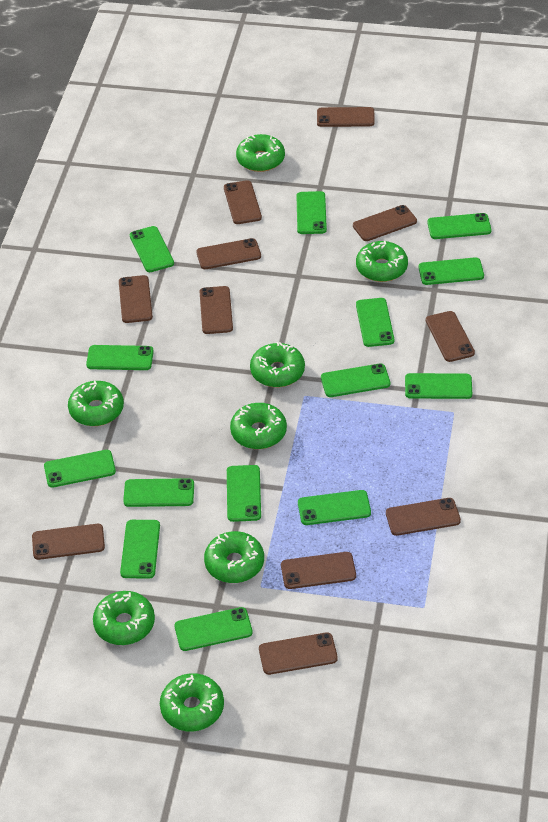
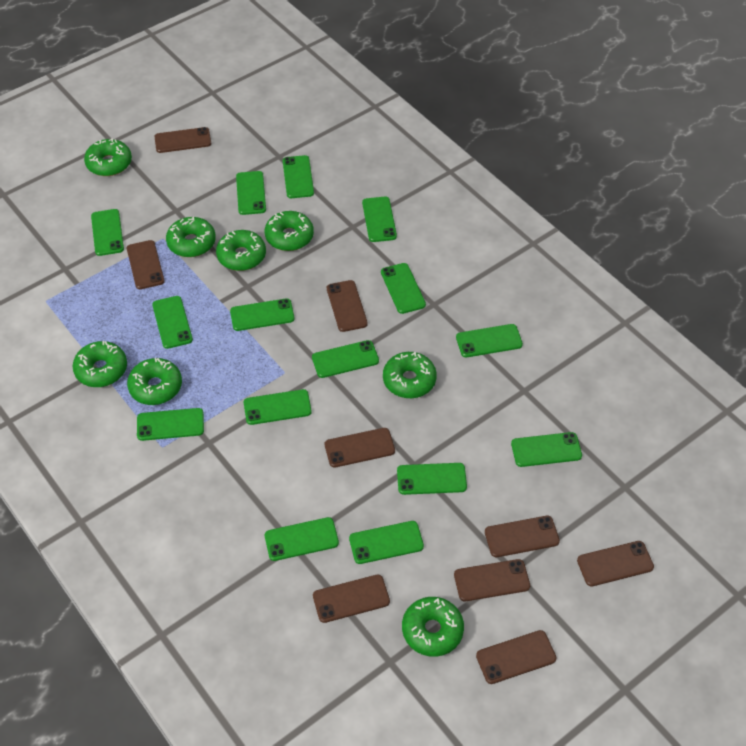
brown phone: [32,524,105,560] [119,275,153,323] [196,238,261,269] [199,286,233,334] [224,180,262,224] [259,632,338,675] [281,552,356,589] [317,107,375,127] [353,205,417,241] [386,498,461,536] [426,311,475,362] = 11 -> [127,240,165,289] [155,127,211,153] [313,575,390,623] [325,428,395,468] [327,280,368,332] [454,559,530,601] [476,630,556,684] [485,516,560,557] [577,541,654,586] = 9
green phone: [44,450,116,488] [86,345,154,370] [120,520,160,579] [123,478,194,507] [130,226,174,272] [174,607,253,651] [227,465,261,522] [296,191,327,234] [298,490,371,525] [321,363,390,397] [356,298,394,347] [405,373,472,399] [419,257,484,285] [427,213,491,239] = 14 -> [91,209,124,256] [137,408,204,441] [152,296,193,349] [230,298,295,331] [236,171,266,215] [244,389,312,425] [265,517,339,561] [283,155,314,198] [312,340,379,378] [349,521,424,564] [362,197,397,242] [381,263,426,314] [397,463,467,495] [456,324,523,357] [511,432,582,467] = 15

